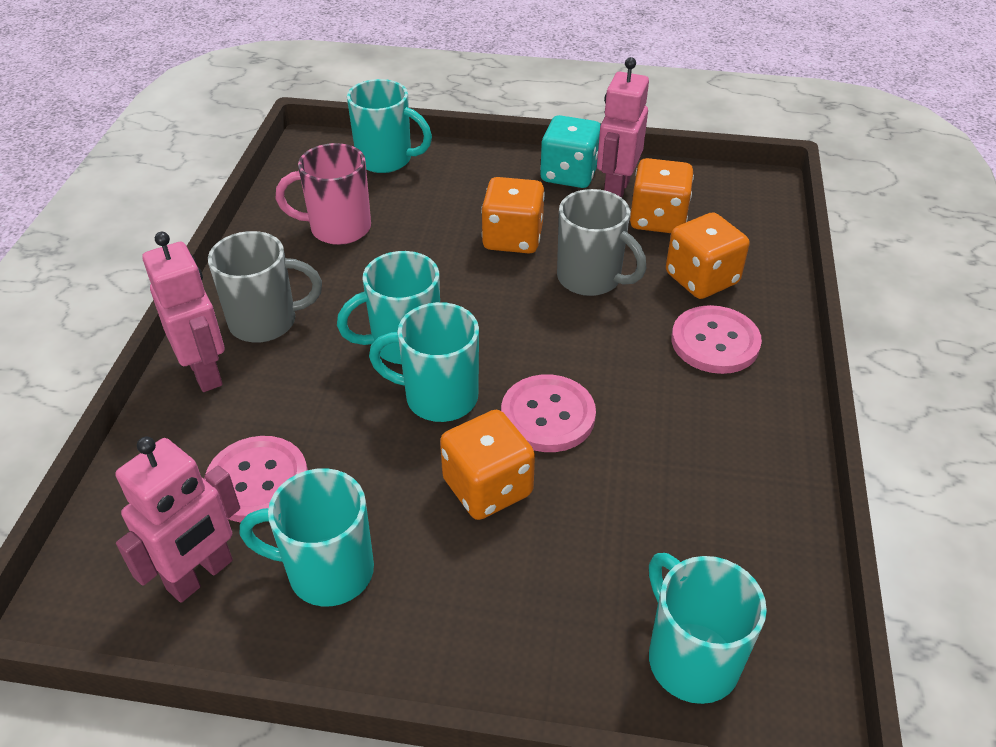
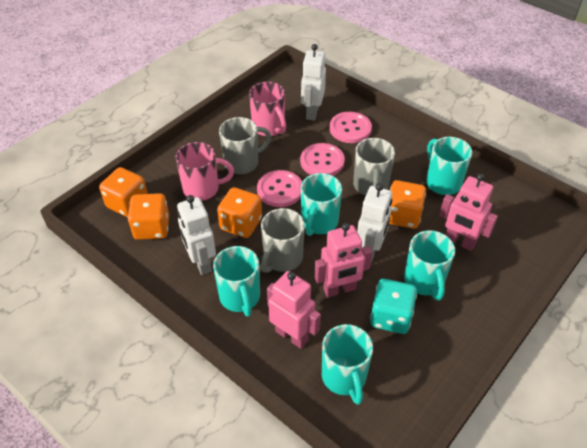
grey mug: [208,231,322,342] [557,189,647,296] = 2 -> [219,117,271,174] [261,208,305,273] [353,138,395,195] = 3
pink mug: [276,143,371,245] = 1 -> [176,142,234,201] [249,82,286,136] = 2
white robot: none = 0 -> [177,195,216,275] [301,44,326,121] [357,183,392,263] = 3

